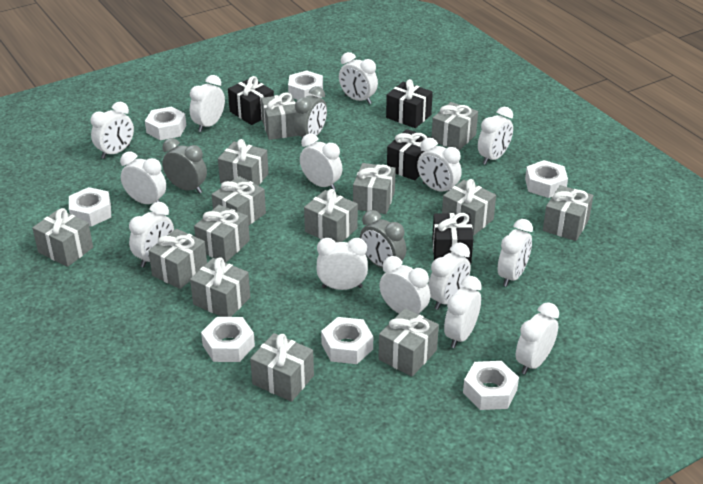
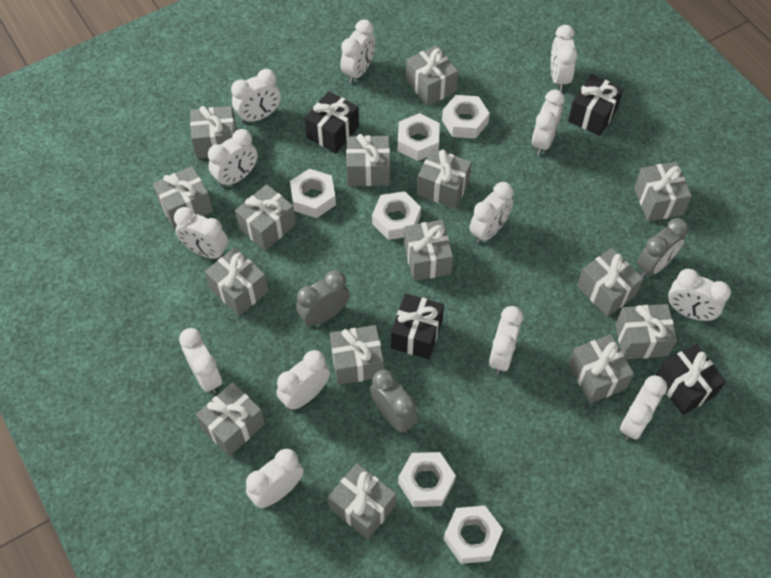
grey gift: [32,208,93,267] [148,229,207,289] [190,257,250,317] [194,205,250,263] [212,176,266,225] [218,139,269,186] [250,333,314,402] [261,92,299,140] [304,189,358,242] [353,163,396,214] [378,308,439,377] [432,102,478,150] [442,179,496,236] [543,185,593,241] = 14 -> [153,166,213,229] [190,106,236,158] [196,382,265,456] [205,247,268,316] [235,184,296,251] [328,463,396,539] [330,325,384,385] [346,134,390,186] [404,220,453,281] [406,45,458,106] [417,148,472,209] [568,334,634,403] [577,248,643,317] [615,304,677,360] [634,162,692,221] = 15
white clock: [91,102,134,159] [120,151,166,204] [129,202,174,267] [190,75,225,132] [300,134,342,190] [316,238,368,290] [339,52,378,104] [379,256,430,315] [417,138,462,192] [428,242,471,310] [444,276,482,348] [478,107,513,165] [498,219,533,287] [515,302,559,374] = 14 -> [174,207,228,259] [179,328,222,394] [208,129,258,188] [231,69,281,124] [246,449,304,508] [277,350,330,410] [340,19,376,83] [469,182,513,244] [489,306,523,374] [532,90,565,155] [551,25,577,91] [620,375,667,440] [668,269,731,321] = 13
white nut: [69,187,111,227] [145,107,186,140] [201,317,255,362] [288,71,323,100] [321,317,373,364] [463,361,519,410] [525,160,568,198] = 7 -> [290,169,336,218] [372,191,421,240] [398,113,440,161] [398,452,456,507] [442,95,490,139] [443,506,503,564] = 6

